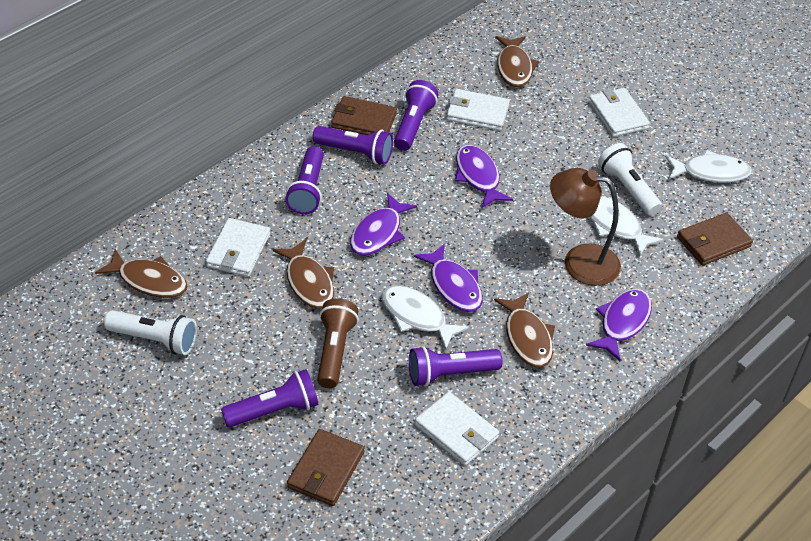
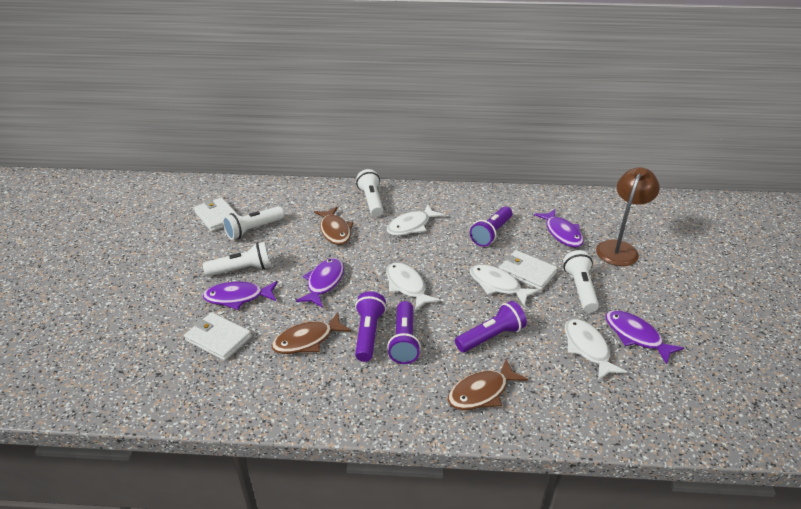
brown fish: [95,249,187,298] [273,239,334,309] [494,292,555,367] [495,36,539,87] = 4 -> [271,312,351,354] [314,207,353,245] [448,359,528,410] = 3
brown flashlight: [317,298,359,388] = 1 -> none = 0
brown wallet: [287,429,365,506] [331,96,397,135] [677,213,753,266] = 3 -> none = 0
purple flashlight: [221,369,318,427] [286,146,324,214] [312,126,393,164] [394,80,438,151] [409,346,502,387] = 5 -> [355,291,386,362] [387,301,421,364] [455,301,527,352] [470,206,512,247] = 4
white fish: [382,285,469,350] [590,196,664,257] [665,150,752,183] = 3 -> [386,262,440,311] [387,204,444,236] [470,264,539,306] [565,318,627,381] = 4
white flashlight: [104,310,197,355] [598,143,662,216] = 2 -> [203,242,271,277] [223,206,284,240] [356,169,383,217] [563,250,599,313] = 4
white wallet: [206,218,270,277] [415,392,499,466] [446,89,510,131] [589,88,650,137] = 4 -> [184,312,252,361] [194,197,238,232] [499,250,558,290] = 3

